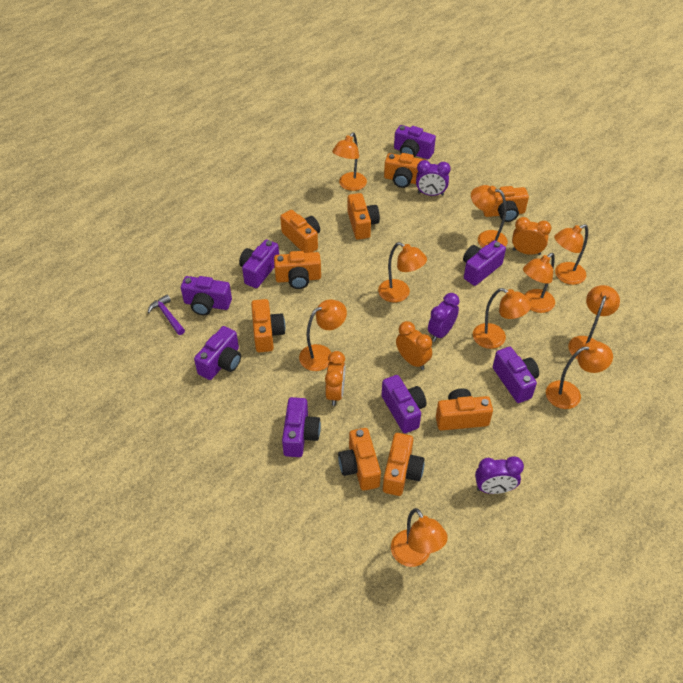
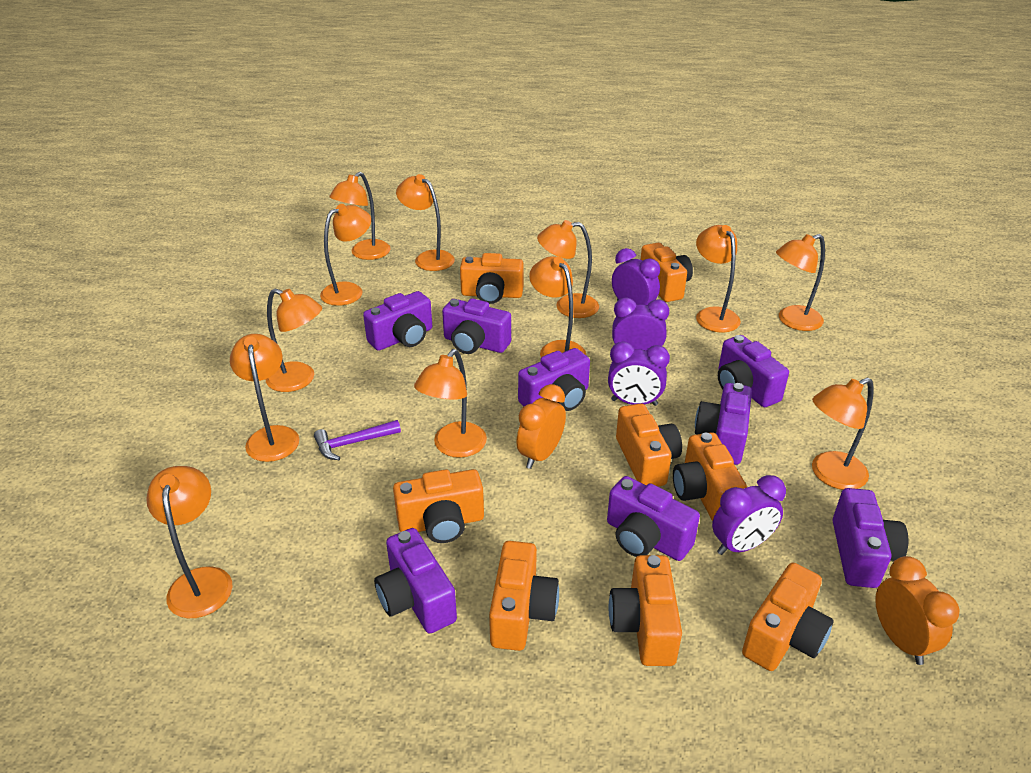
orange camera: [251,299,285,352] [274,251,321,289] [280,210,320,253] [338,428,381,491] [348,193,380,240] [383,433,425,496] [384,153,425,188] [436,388,493,431] [483,186,529,222] = 9 -> [393,469,484,543] [460,253,524,304] [489,541,559,651] [609,555,682,666] [616,403,682,486] [640,243,693,302] [673,432,747,521] [742,563,833,671] = 8
orange clock: [325,351,345,406] [396,321,432,370] [512,217,551,255] = 3 -> [516,384,566,469] [875,556,960,665] = 2
orange lamp: [299,300,347,371] [332,132,367,191] [378,242,427,303] [391,508,448,567] [471,185,508,248] [473,288,532,349] [523,253,555,313] [546,341,613,409] [554,224,588,285] [568,285,620,359] = 10 -> [146,466,232,618] [230,334,299,462] [266,289,322,392] [320,204,371,306] [329,172,391,260] [396,174,455,271] [414,349,487,458] [529,256,586,357] [537,220,599,318] [696,225,741,333] [776,234,825,331] [812,378,874,490] = 12
purple clock: [416,160,451,196] [428,293,460,342] [475,456,524,494] = 3 -> [608,342,670,406] [612,248,660,306] [612,298,669,351] [712,475,786,555] = 4

